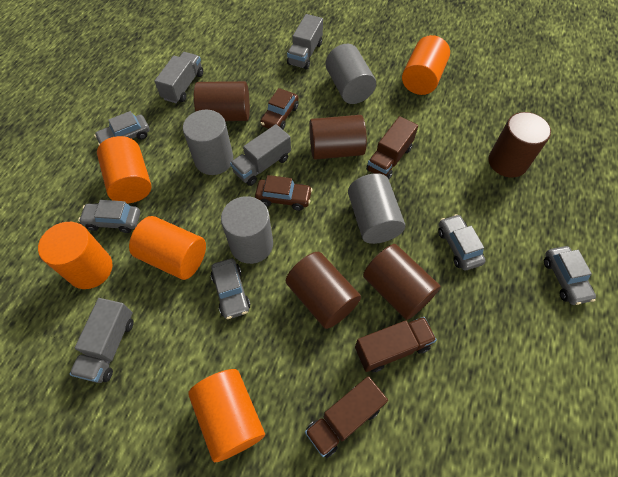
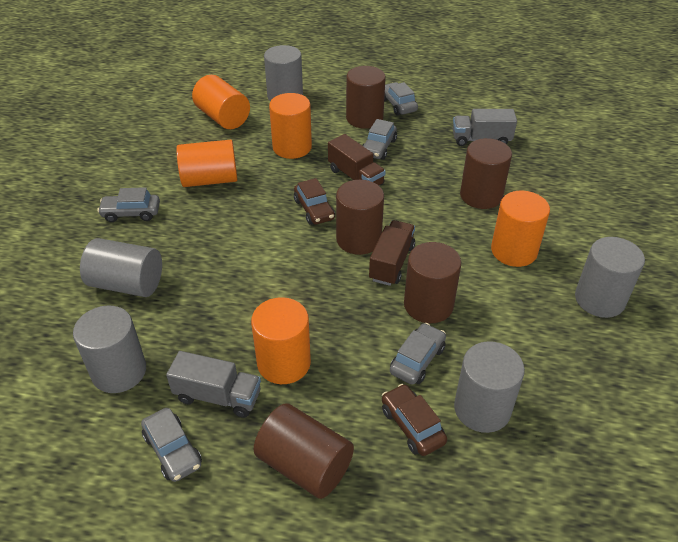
brown truck: [305,376,388,458] [355,317,437,372] [366,116,418,179] = 3 -> [328,134,386,186] [369,220,415,286] = 2
grey cylinder: [183,110,233,175] [221,196,273,264] [326,44,376,104] [348,173,405,244] = 4 -> [73,306,146,393] [80,238,162,297] [264,45,303,101] [454,341,525,433] [575,237,645,318] = 5
grey truck: [70,298,134,383] [154,52,203,103] [230,124,291,186] [287,14,323,70] = 4 -> [166,351,261,418] [453,109,517,146] = 2

